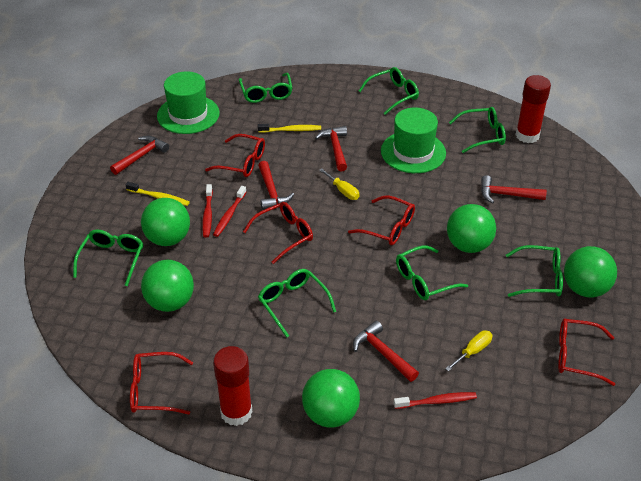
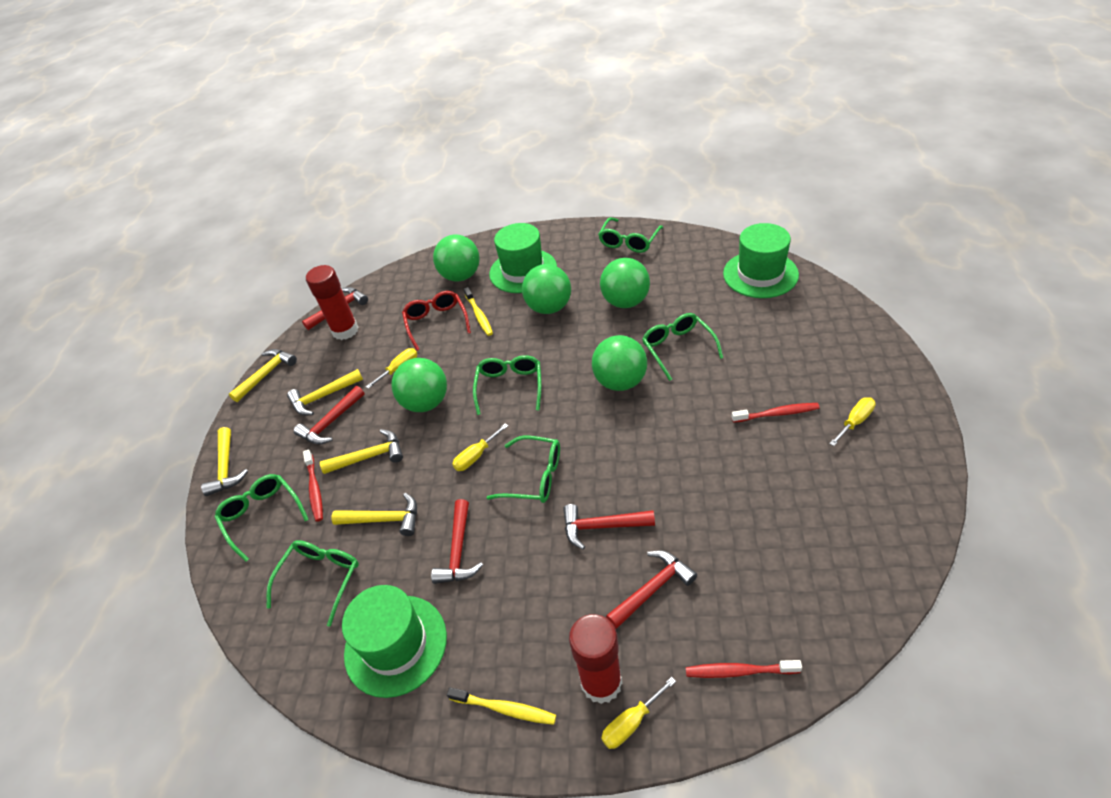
green glasses: [73,230,143,286] [239,73,292,103] [258,269,336,338] [359,67,419,115] [396,245,468,300] [449,107,506,153] [506,245,563,297] = 7 -> [214,474,309,562] [267,540,359,626] [473,355,541,415] [487,436,560,503] [598,217,663,253] [642,313,723,381] = 6
green hat: [157,71,220,134] [381,108,446,173] = 2 -> [342,585,447,698] [489,223,557,293] [723,223,799,298] = 3
red glasses: [130,352,193,415] [205,134,265,177] [243,202,313,264] [348,195,415,245] [558,319,615,386] = 5 -> [402,291,471,351] = 1
yellow hammer: none = 0 -> [201,427,248,496] [229,349,297,402] [287,369,363,415] [320,429,403,474] [332,493,417,536] = 5
yellow screwdriver: [319,168,359,200] [445,330,492,371] = 2 -> [366,348,417,389] [452,423,508,471] [601,677,676,749] [829,397,876,446] = 4

